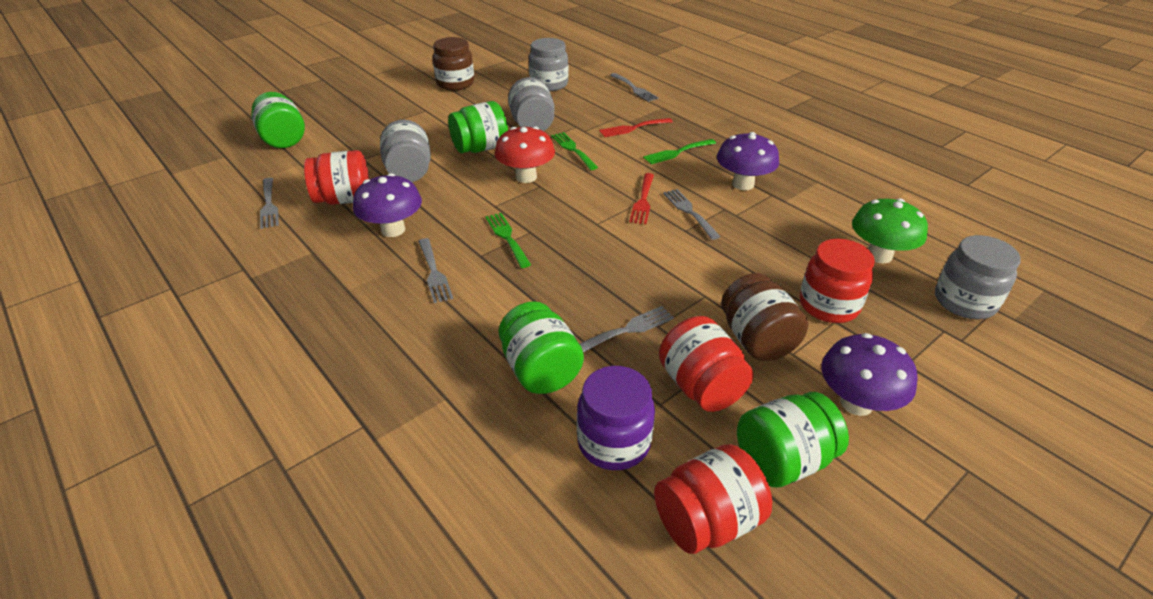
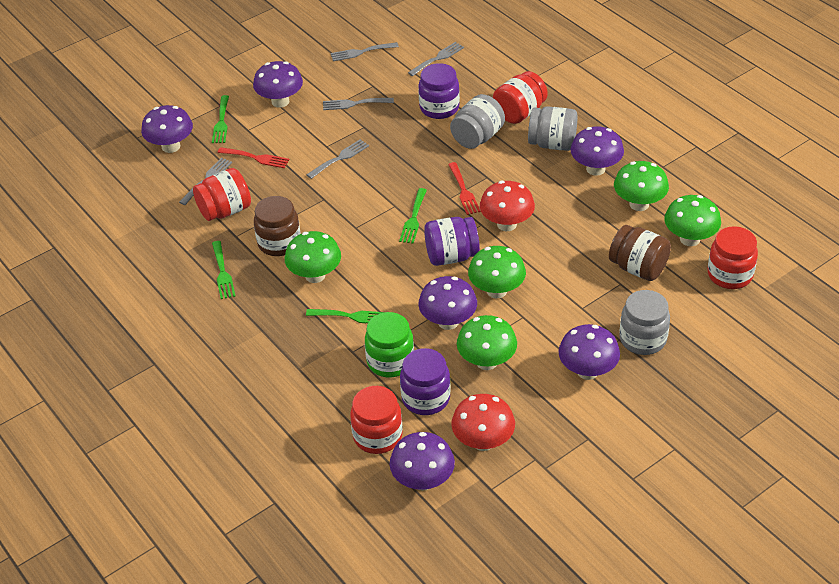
green fork: [485,213,531,268] [551,132,598,170] [643,139,716,164] = 3 -> [212,95,229,143] [212,241,235,299] [306,309,385,323] [399,188,427,244] = 4
green jar: [251,92,305,148] [448,101,508,153] [499,301,584,394] [737,392,849,488] = 4 -> [365,312,414,378] = 1
green mushroom: [852,198,928,263] = 1 -> [285,231,341,283] [457,315,517,370] [468,246,526,298] [614,161,669,211] [664,195,721,246] = 5
grey jar: [380,120,431,182] [508,77,554,131] [529,38,568,91] [935,235,1021,319] = 4 -> [450,94,505,149] [528,106,578,151] [619,290,670,355] = 3
purple jar: [577,366,655,470] = 1 -> [400,348,451,415] [418,63,460,119] [424,217,480,266] = 3
purple mushroom: [353,173,422,237] [717,132,779,190] [822,333,918,416] = 3 -> [141,105,193,153] [253,61,303,108] [390,432,455,491] [418,276,477,330] [558,324,620,380] [571,126,624,176] = 6
red mushroom: [495,127,555,183] = 1 -> [451,394,515,451] [480,181,535,231] = 2

